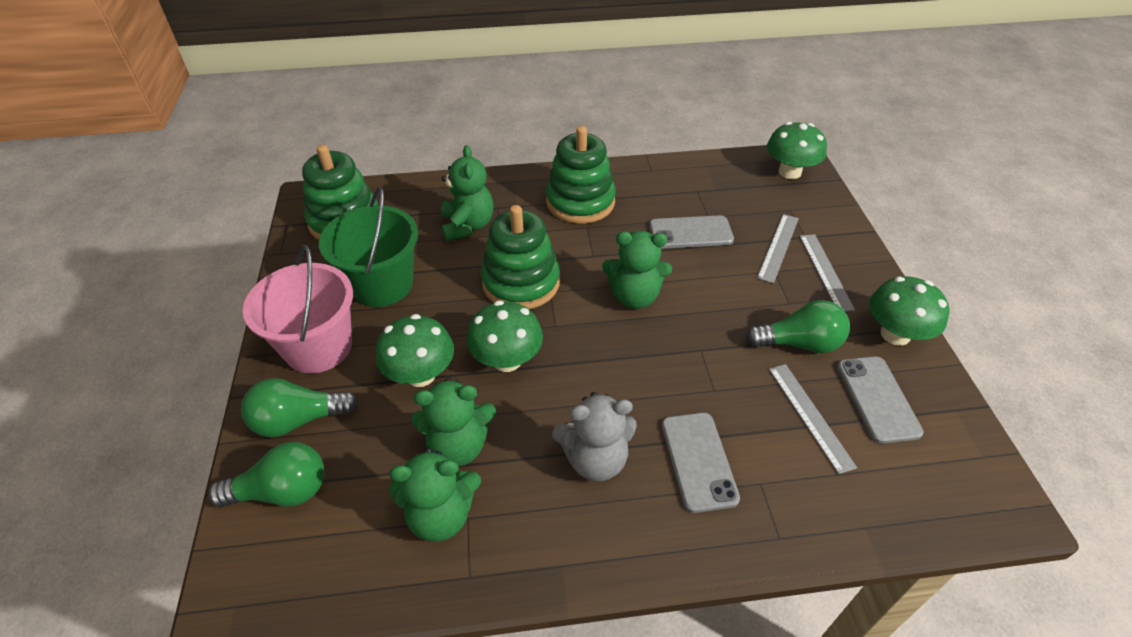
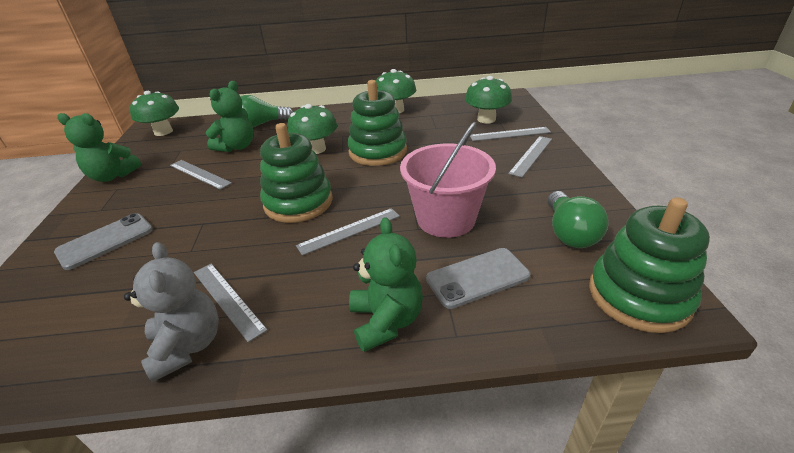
green bucket: [319,187,418,307] = 1 -> none = 0
green light bulb: [208,442,324,507] [241,378,358,437] [746,300,850,353] = 3 -> [240,95,293,127] [547,191,609,248] = 2
green teddy bear: [389,448,481,542] [411,378,496,467] [441,145,494,241] [602,231,672,309] = 4 -> [57,113,141,182] [206,81,253,152] [349,217,423,352] = 3
grey phone: [649,215,734,249] [662,413,740,513] [837,356,924,444] = 3 -> [54,213,153,270] [426,248,531,309] = 2
grey ruler: [757,214,799,284] [769,364,857,474] [799,234,855,311] = 3 -> [170,160,232,190] [194,264,267,342] [296,208,400,255] [470,127,551,141] [508,136,552,177] = 5

